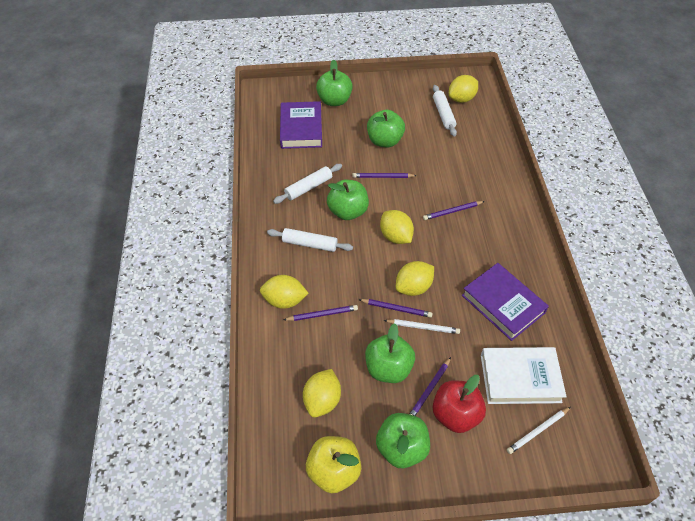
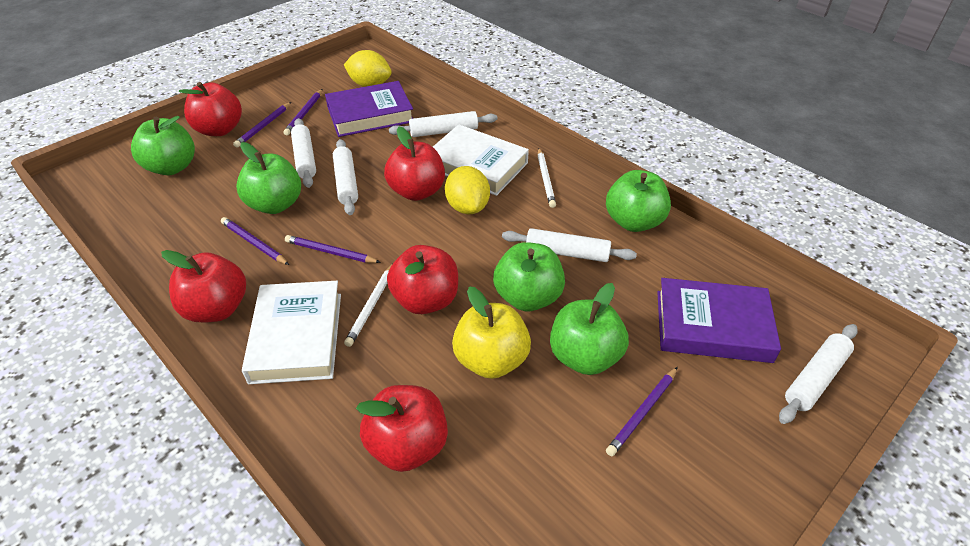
red apple: [433,375,486,433] = 1 -> [161,250,246,323] [179,82,242,136] [356,385,448,472] [384,127,445,201] [387,245,458,314] = 5
white book: [481,347,567,404] = 1 -> [242,281,341,384] [433,124,529,196] = 2
white rolling pin: [267,228,353,252] [273,164,342,204] [433,85,457,137] = 3 -> [291,118,316,188] [333,139,358,215] [389,111,498,137] [502,228,637,262] [779,324,858,424] = 5
yellow lemon: [260,275,309,309] [303,369,341,418] [380,210,414,244] [396,261,434,296] [449,75,478,103] = 5 -> [344,50,392,87] [445,166,490,214] = 2

